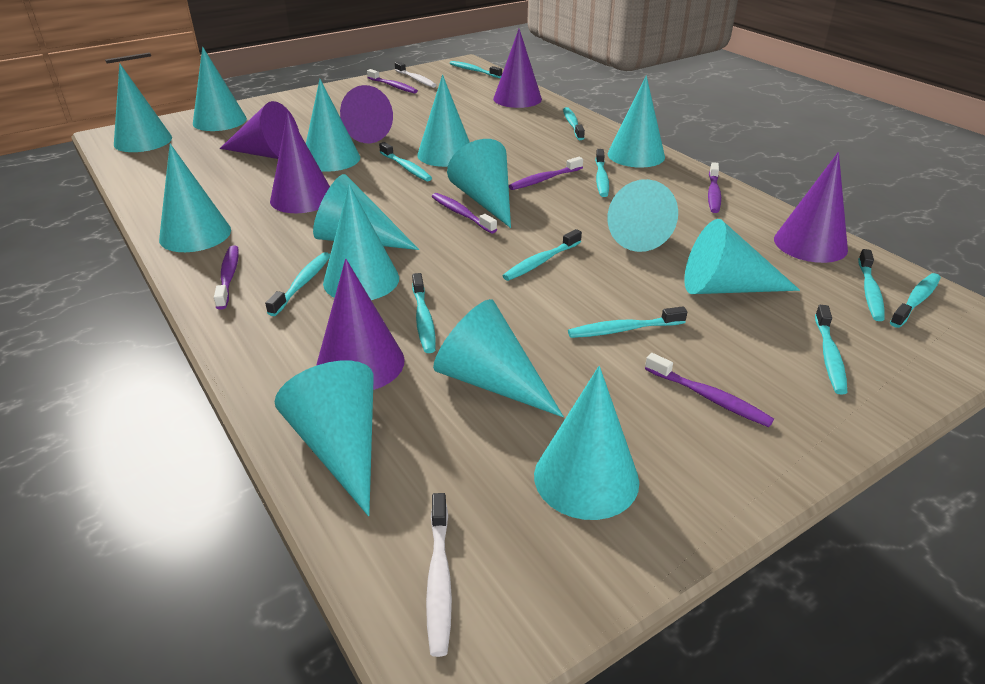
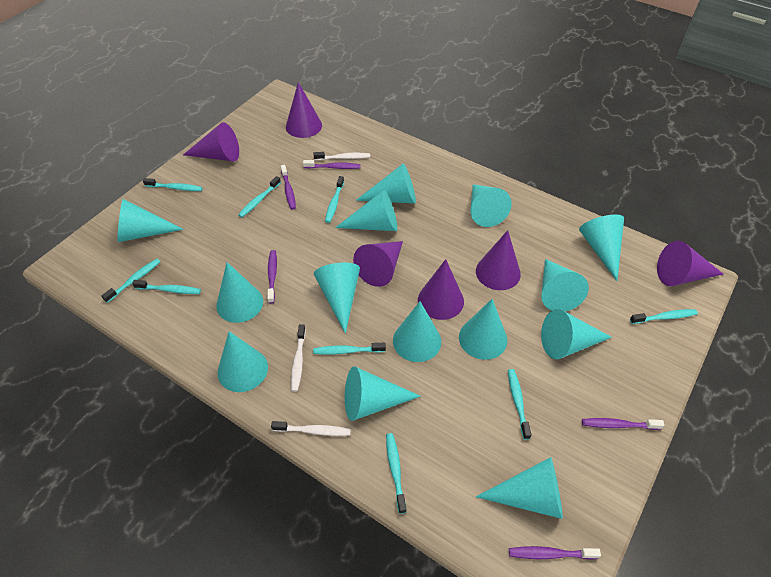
purple toothbrush: [214,245,239,310] [367,69,418,93] [431,193,497,233] [509,157,583,190] [645,353,774,427] [708,162,721,213] = 6 -> [267,250,277,304] [281,165,296,210] [303,160,361,169] [509,546,601,560] [582,418,664,430] = 5
turquoise toothbrush: [265,252,330,316] [379,142,432,181] [412,273,436,353] [450,61,502,78] [502,229,582,281] [563,107,585,140] [568,306,687,338] [595,149,609,197] [815,305,847,395] [858,249,885,321] [890,273,941,328] = 11 -> [101,259,161,303] [132,280,201,294] [143,178,202,191] [238,176,281,217] [313,343,386,355] [325,176,344,223] [386,433,406,514] [508,369,531,440] [630,309,698,324] = 9
white toothbrush: [395,62,437,88] [426,493,452,657] = 2 -> [271,421,351,436] [291,324,306,392] [314,152,370,160] = 3

